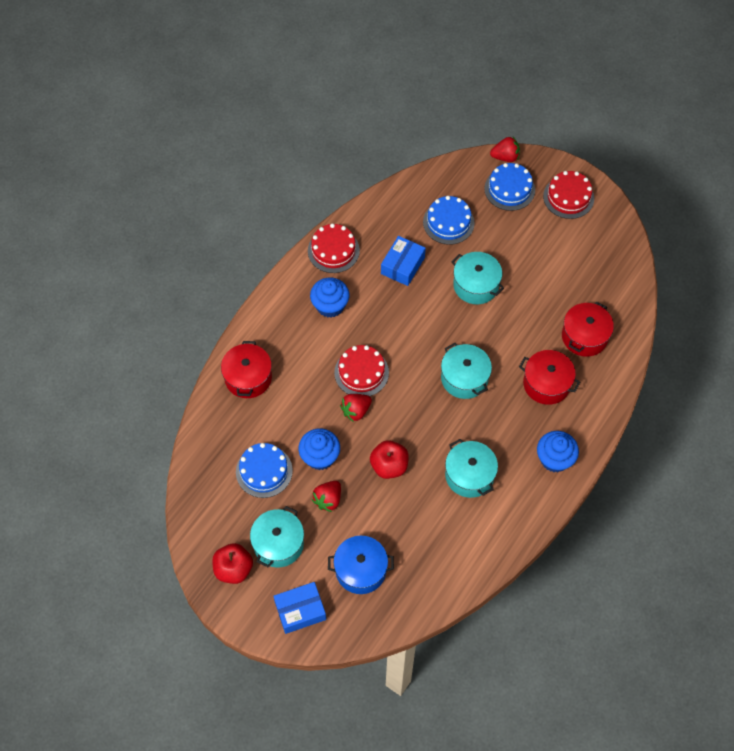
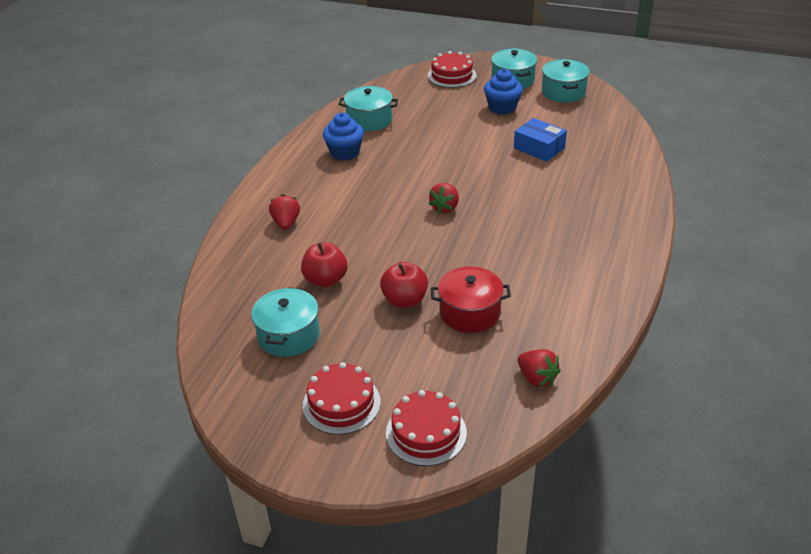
blue box: [273,582,326,634] [381,236,426,286] = 2 -> [514,118,567,162] = 1
blue cake: [236,443,293,498] [423,196,475,245] [484,163,535,211] = 3 -> none = 0
blue cupcake: [299,428,340,470] [310,277,350,318] [537,431,579,472] = 3 -> [323,113,364,161] [484,69,523,115] = 2
blue pot: [328,536,394,594] = 1 -> none = 0
red pot: [221,341,272,398] [519,350,580,405] [562,301,614,357] = 3 -> [431,266,511,333] = 1

